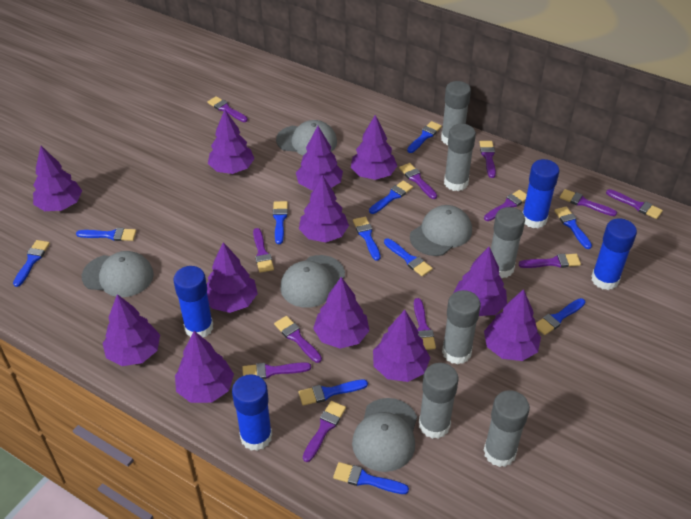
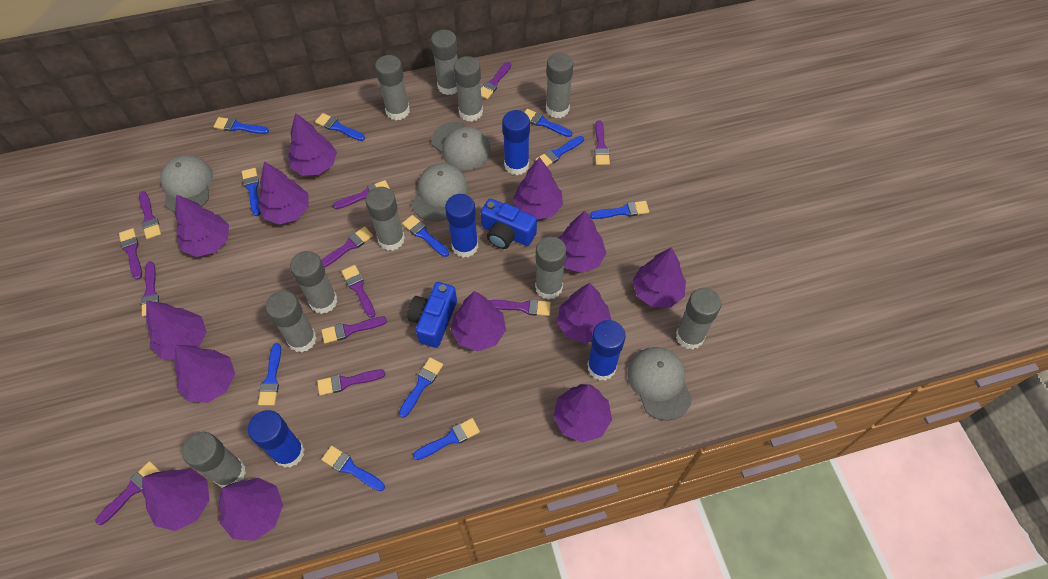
blue camera: none = 0 -> [407,282,457,348] [481,198,537,249] = 2
grey cap: [82,251,154,297] [276,120,337,156] [280,255,345,308] [352,398,417,472] [410,205,472,256] = 5 -> [160,155,213,212] [411,163,468,222] [431,122,491,170] [627,347,692,421] = 4
grey glue stick: [419,363,458,439] [441,81,471,145] [442,290,481,364] [444,124,476,191] [483,390,530,467] [491,207,525,278] = 6 -> [182,432,246,488] [265,291,317,352] [290,251,337,314] [365,187,405,251] [375,55,410,120] [431,30,458,95] [454,56,483,122] [535,236,567,300] [546,53,573,118] [676,288,722,350] = 10
purple tree: [33,146,82,211] [103,294,160,366] [175,331,234,403] [207,242,258,313] [208,109,255,174] [296,126,343,190] [299,175,349,242] [313,277,369,349] [351,115,397,180] [373,310,430,382] [453,247,507,316] [484,289,541,361] = 12 -> [142,468,209,531] [146,300,207,359] [174,345,235,403] [175,194,229,257] [219,478,283,541] [258,161,309,224] [288,113,337,176] [451,291,506,351] [513,157,563,220] [553,384,612,443] [557,283,611,344] [558,211,606,273] [632,247,686,307] = 13

